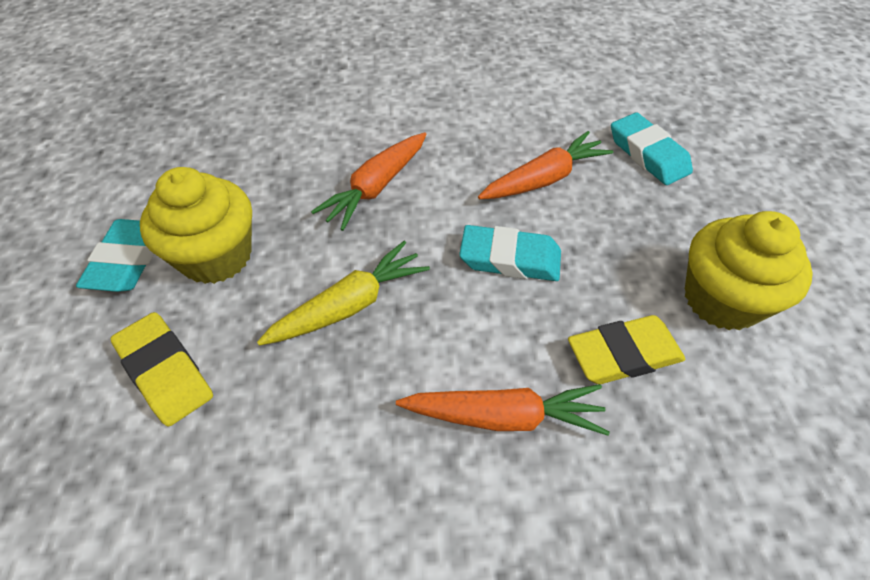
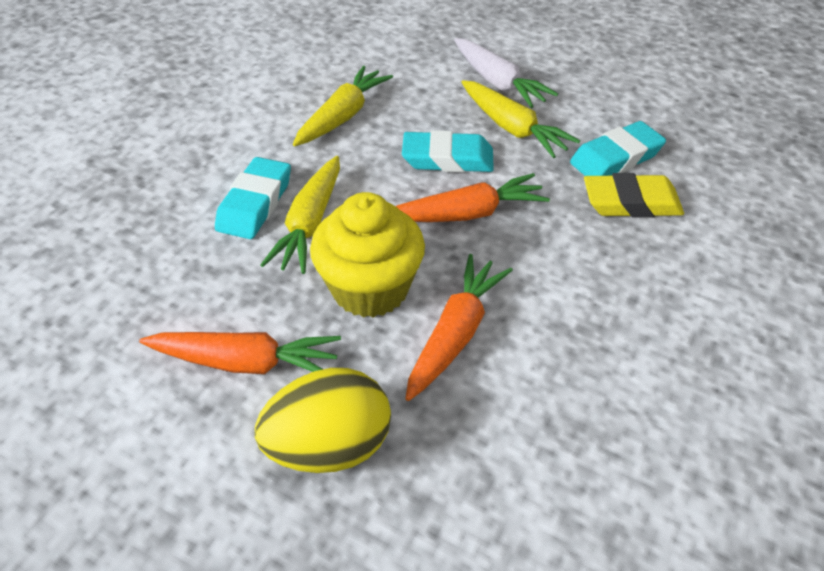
white carrot: none = 0 -> [454,38,558,108] = 1
yellow carrot: [257,241,430,346] = 1 -> [260,156,340,274] [293,66,393,146] [462,80,580,158] = 3
yellow cupcake: [140,167,252,284] [685,211,813,330] = 2 -> [310,192,425,318] = 1
yellow egg: none = 0 -> [255,368,391,473] = 1
yellow eraser: [111,312,213,427] [568,315,685,384] = 2 -> [584,173,684,218] = 1

